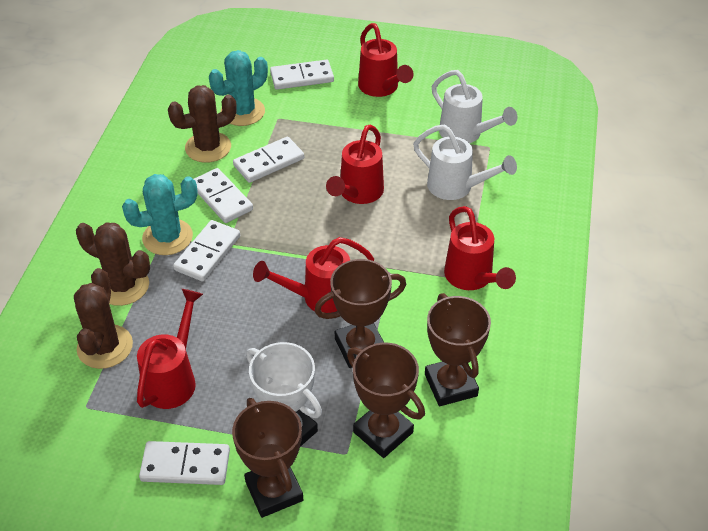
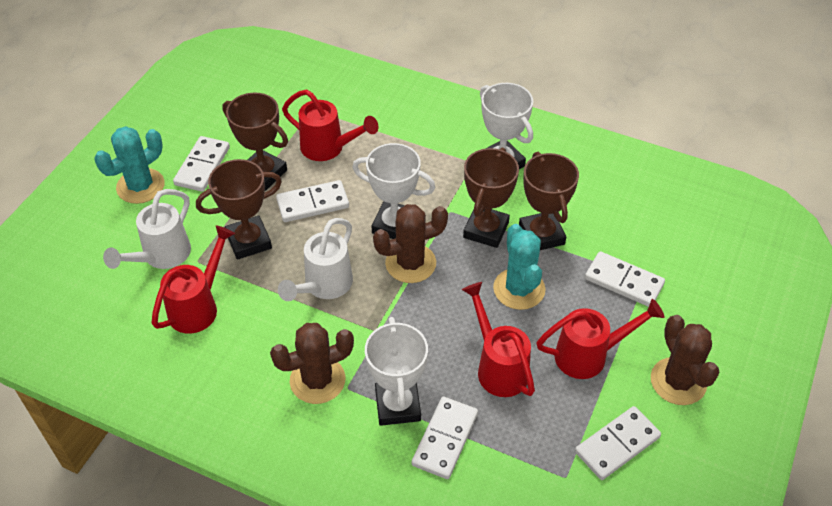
red watering can: [137,289,203,409] [253,237,374,313] [326,125,384,204] [358,23,413,97] [444,206,516,290] = 5 -> [151,225,235,334] [282,90,378,161] [462,282,535,397] [536,299,664,379] = 4
white trophy: [246,342,322,447] = 1 -> [352,143,435,239] [365,317,428,426] [480,83,533,169] = 3

